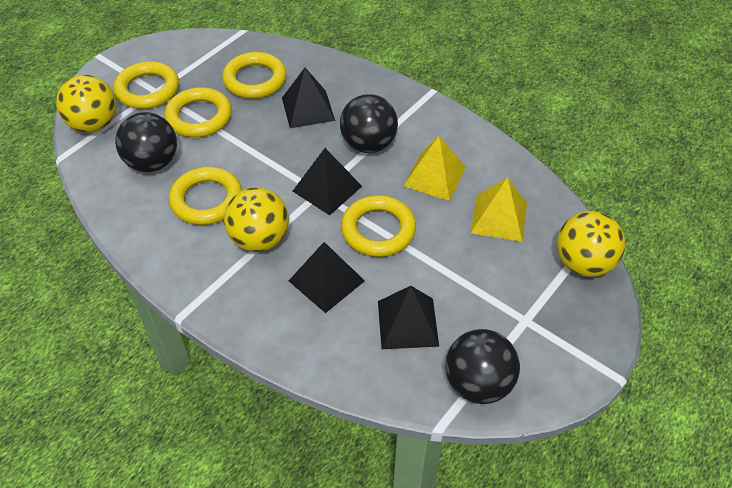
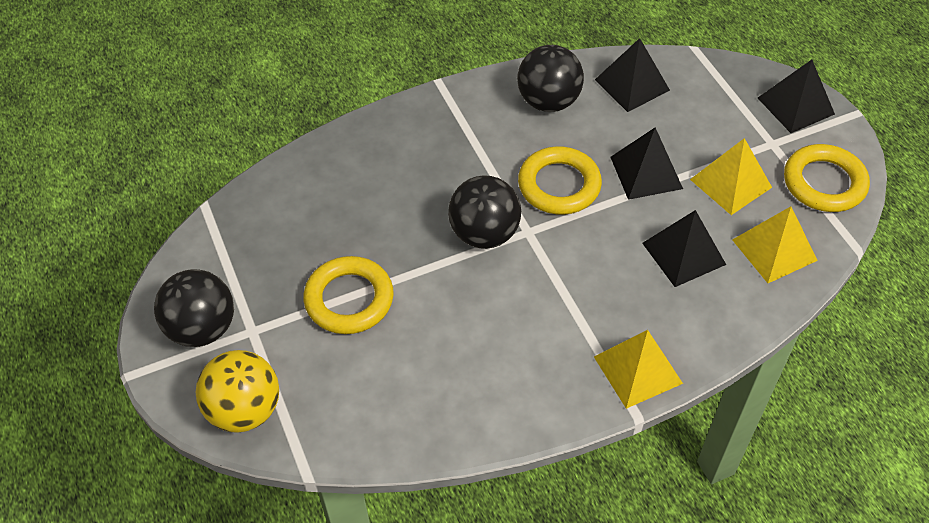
yellow ball: [56,75,117,132] [224,187,289,252] [557,211,625,277] = 3 -> [195,350,279,433] = 1
yellow pyramid: [403,136,466,201] [471,177,527,242] = 2 -> [594,330,683,409] [690,138,772,215] [732,206,818,283] = 3
yellow ring: [113,61,179,109] [165,87,232,137] [169,167,242,225] [222,52,286,99] [341,195,416,257] = 5 -> [303,256,394,334] [518,146,602,215] [784,144,870,212] = 3

